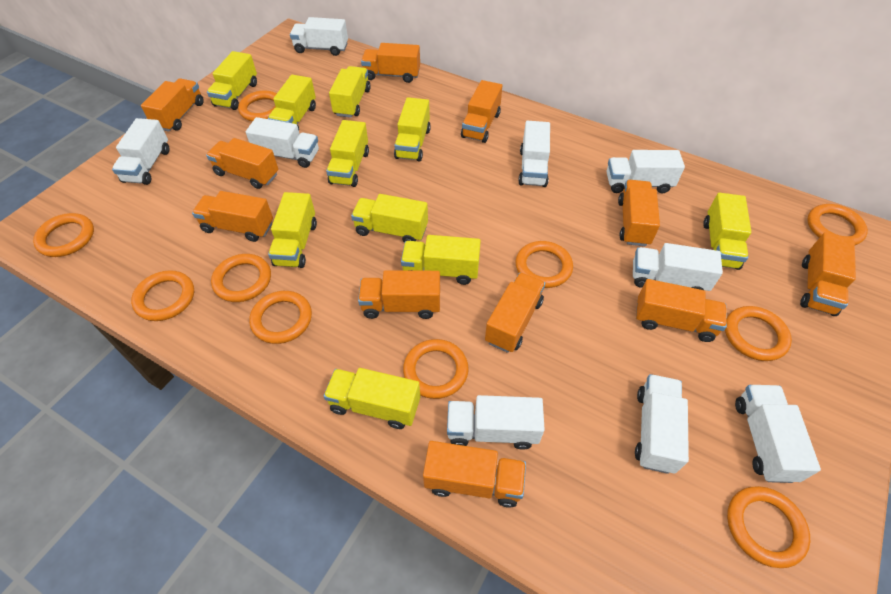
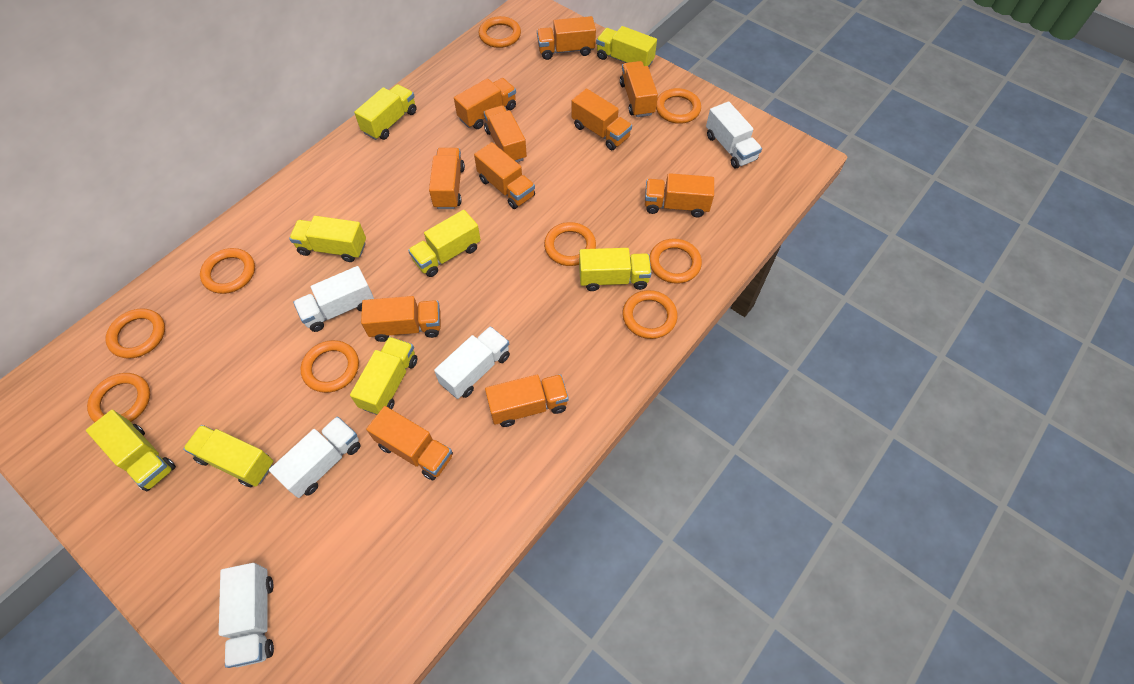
orange ring: [33,213,94,257] [131,270,194,321] [211,254,271,302] [238,90,277,122] [249,291,312,344] [403,339,469,399] [516,241,573,288] [725,306,792,361] [727,486,810,568] [807,204,868,245] = 10 -> [87,373,150,422] [105,308,165,359] [200,248,255,294] [301,340,359,393] [479,16,521,48] [544,222,596,266] [622,290,678,339] [649,238,702,284] [656,88,701,124] = 9
white truck: [112,118,169,185] [246,117,319,168] [290,17,348,56] [447,395,545,450] [518,121,550,187] [606,150,685,193] [633,243,723,291] [635,374,689,474] [735,385,821,483] = 9 -> [219,563,274,668] [269,416,361,498] [293,266,374,332] [434,326,510,399] [706,101,762,169] = 5
yellow truck: [207,51,257,110] [268,75,316,130] [268,192,317,268] [324,368,420,429] [326,120,369,187] [329,66,371,118] [351,194,428,243] [394,97,431,162] [401,235,481,285] [703,192,751,270] = 10 -> [86,410,176,491] [183,425,274,487] [289,216,366,262] [350,337,417,415] [354,84,417,140] [408,210,481,277] [579,248,652,291] [596,26,657,67] = 8

